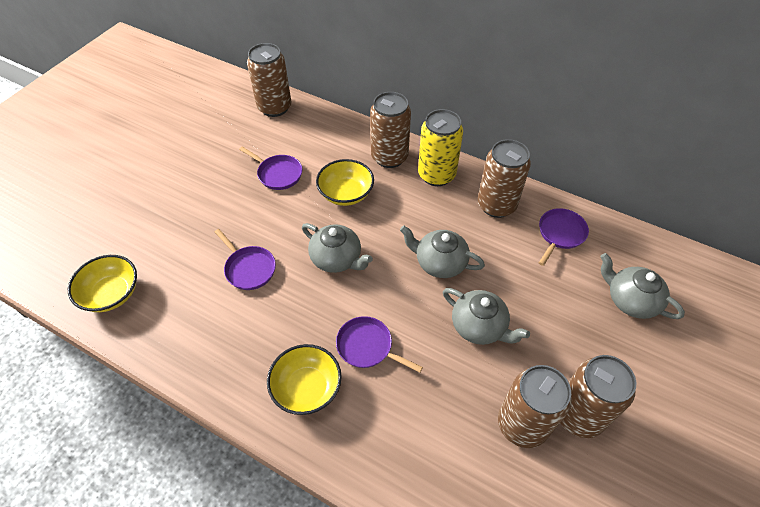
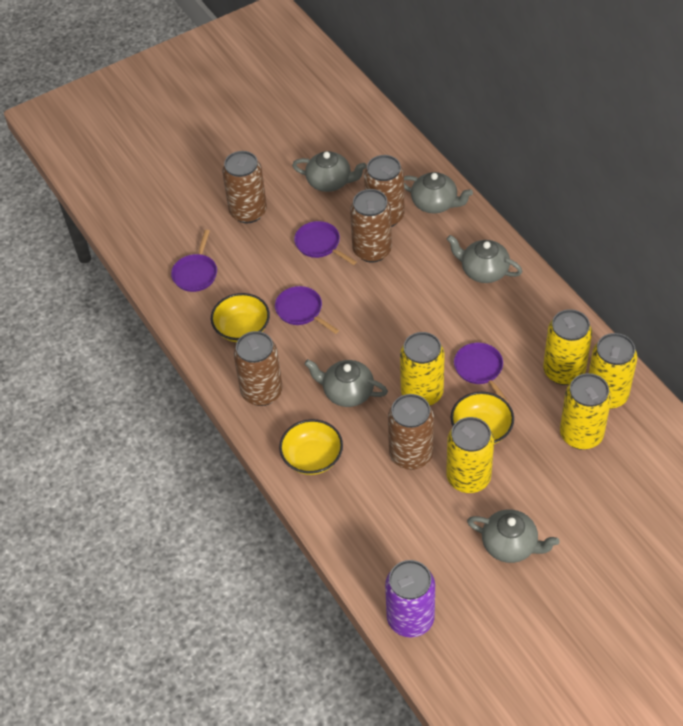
grey teapot: [302,223,373,273] [400,225,485,278] [443,288,530,345] [600,253,685,319] = 4 -> [292,151,367,192] [304,359,388,407] [404,172,473,213] [447,235,523,283] [467,509,559,563] = 5
purple can: none = 0 -> [385,560,435,638] = 1
yellow can: [418,109,463,186] = 1 -> [400,332,445,406] [446,417,494,493] [543,309,592,385] [560,373,611,450] [589,333,638,409] = 5

